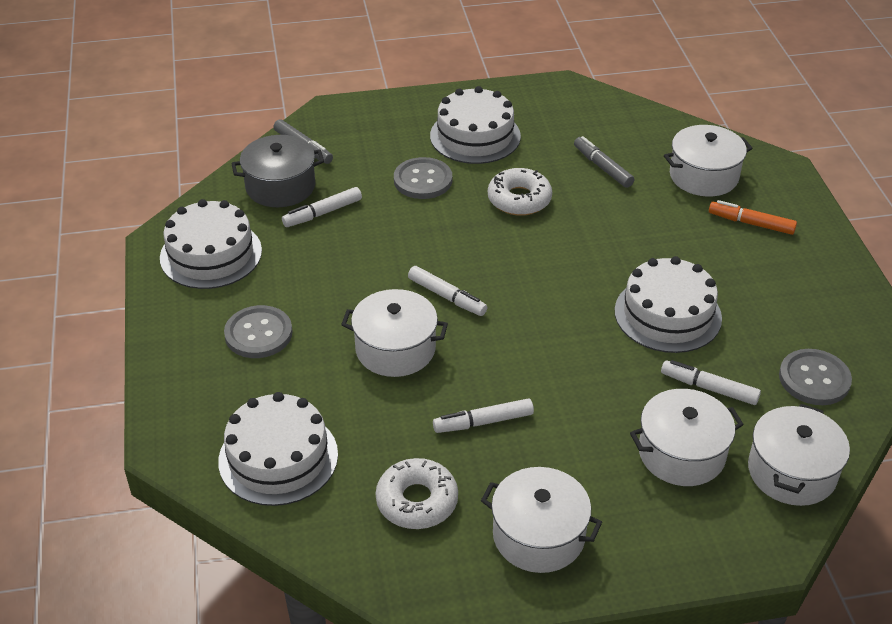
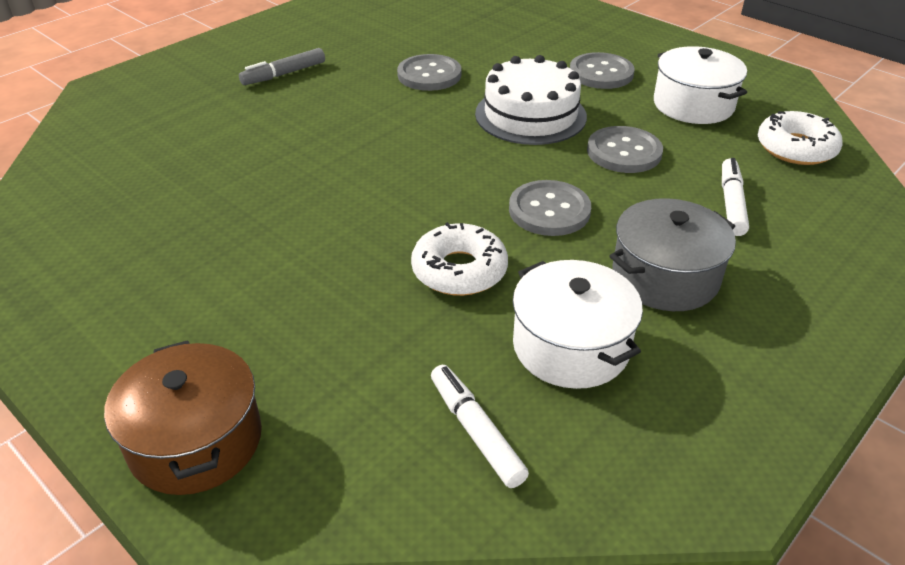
brown pot: none = 0 -> [104,340,262,495] = 1
grey button: [224,305,293,358] [394,157,452,199] [779,349,852,405] = 3 -> [397,54,461,91] [509,180,591,236] [570,52,635,89] [587,126,663,173] = 4
grey marker: [273,119,333,164] [574,136,634,188] = 2 -> [239,48,325,85] = 1
orange marker: [709,200,797,235] = 1 -> none = 0
white cake: [160,199,262,289] [218,392,338,506] [430,86,521,164] [615,256,722,353] = 4 -> [475,55,587,145] = 1
white marker: [282,187,362,227] [408,266,487,316] [433,398,534,433] [661,360,761,405] = 4 -> [431,365,529,488] [722,158,749,236] = 2
white pot: [341,289,448,377] [481,467,602,573] [630,389,744,486] [664,125,753,197] [748,404,850,506] = 5 -> [513,260,643,389] [654,46,747,124] = 2

